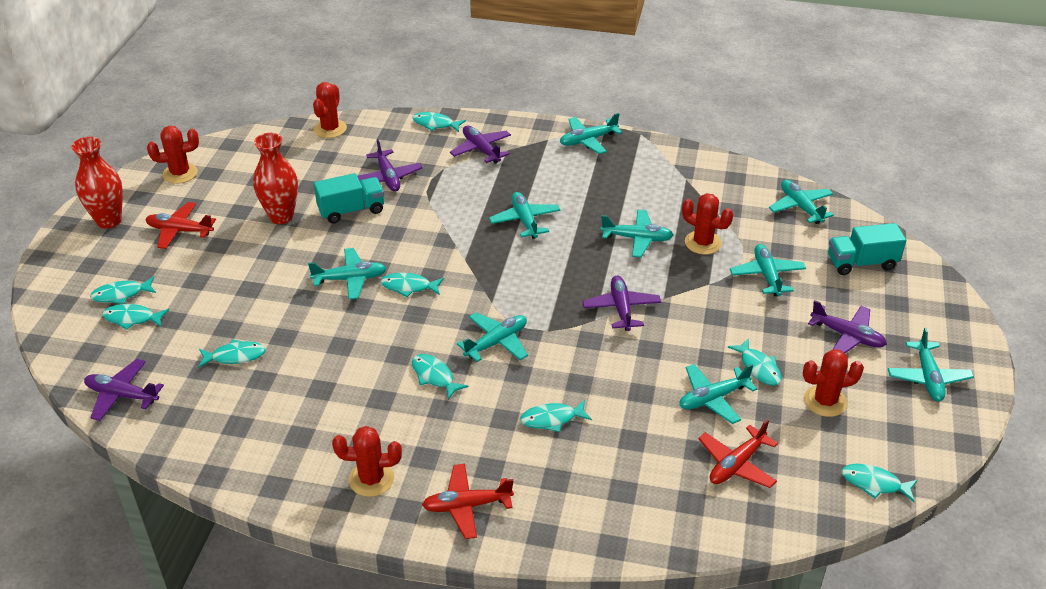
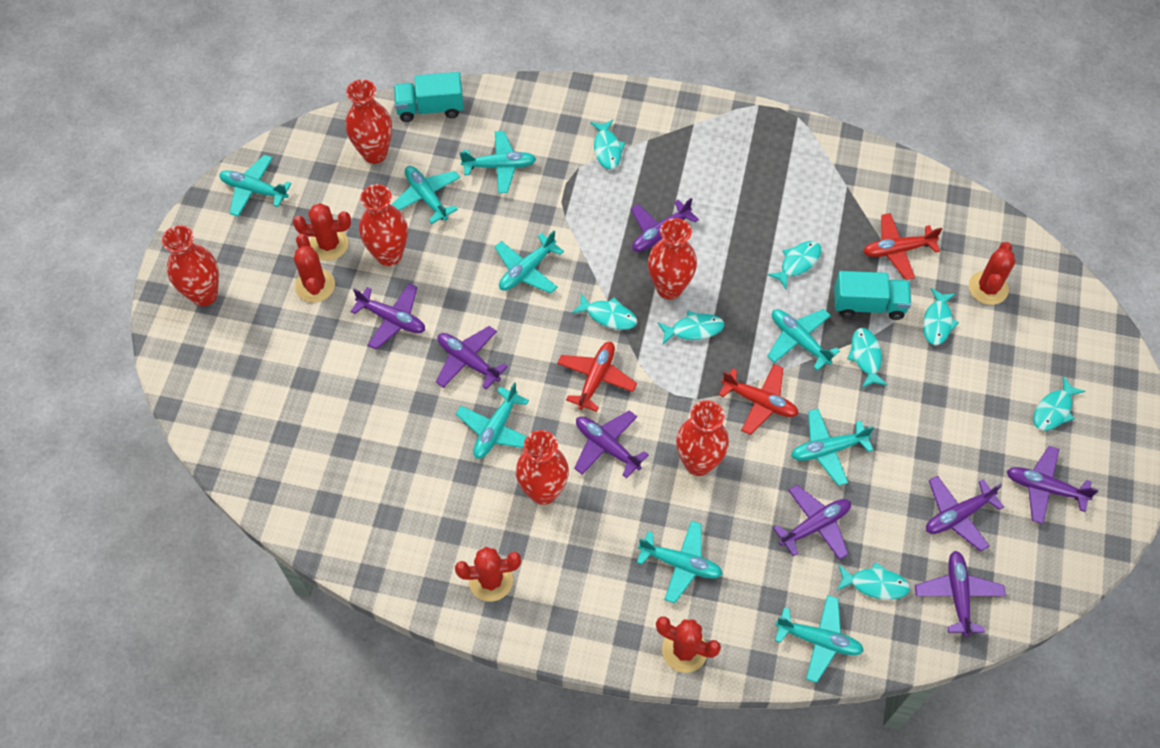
purple plane: [84,359,164,421] [358,139,422,192] [450,126,511,164] [582,276,661,331] [808,300,887,353] = 5 -> [350,283,425,350] [436,326,508,390] [574,410,649,478] [631,198,699,252] [773,485,851,560] [915,551,1006,637] [926,476,1004,552] [1007,446,1098,524] = 8
red vase: [72,137,123,229] [253,133,298,224] = 2 -> [162,225,219,306] [346,79,392,164] [359,184,408,266] [516,430,569,505] [648,218,697,300] [676,400,729,476] = 6
turquoise fish: [90,277,156,304] [102,304,169,330] [198,339,266,368] [380,273,444,297] [412,112,466,132] [412,354,468,400] [520,400,592,432] [728,338,782,386] [841,464,918,502] = 9 -> [572,293,637,330] [590,120,625,169] [657,311,724,344] [767,241,822,289] [836,562,910,600] [847,328,887,388] [923,288,959,345] [1033,376,1085,431] = 8

